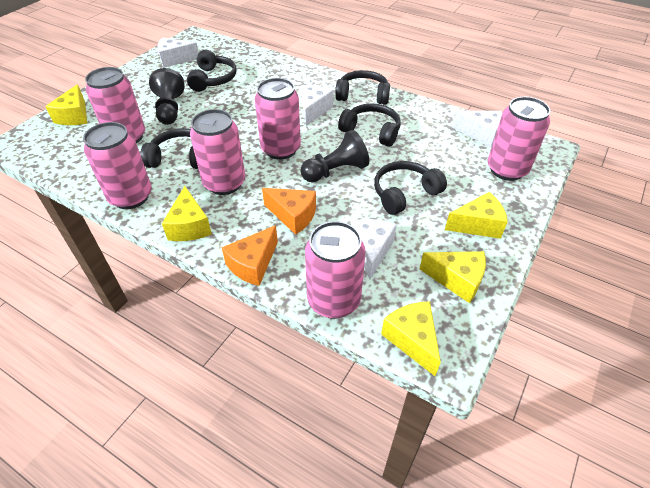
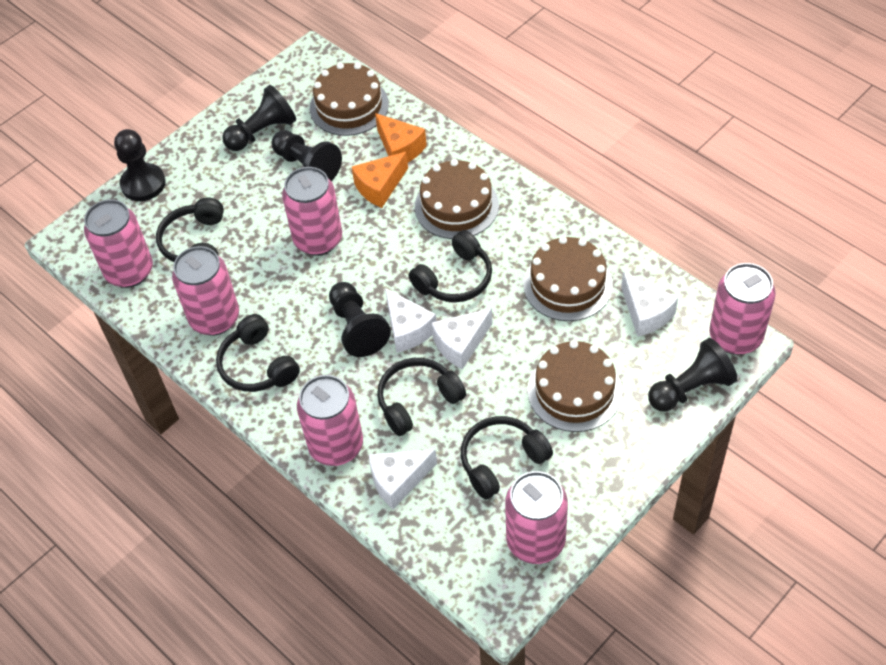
black pawn: [149,68,184,125] [301,130,369,182] = 2 -> [114,129,166,201] [222,85,296,151] [272,130,342,181] [329,282,391,357] [648,338,738,412] = 5
brown cake: none = 0 -> [310,63,389,136] [415,159,499,239] [523,236,613,321] [528,340,622,432] = 4
yellow cheese: [45,84,87,125] [162,186,212,241] [381,301,441,376] [420,251,486,303] [445,192,508,239] = 5 -> none = 0

